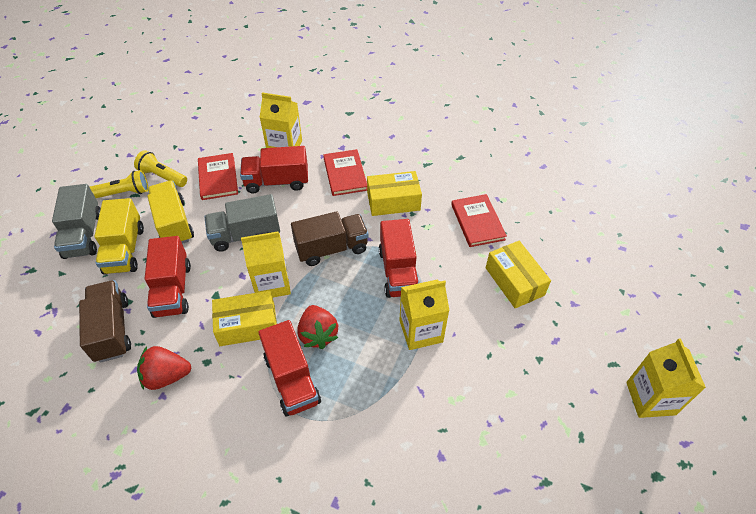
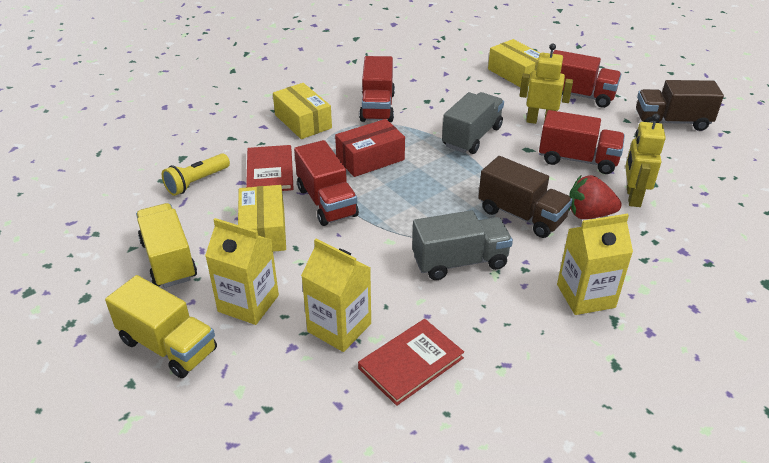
red book: [198,153,238,200] [323,149,367,196] [451,194,507,247] = 3 -> [246,145,294,191] [358,319,464,406] = 2
red box: none = 0 -> [335,119,405,177] = 1
red strawberry: [137,346,191,390] [297,305,338,349] = 2 -> [569,175,622,219] = 1
yellow carton: [241,231,291,297] [260,92,302,148] [399,280,450,350] [626,338,706,418] = 4 -> [205,218,279,325] [301,239,371,352] [557,214,633,315] = 3
yellow flashlight: [90,170,148,198] [134,150,187,187] = 2 -> [162,153,230,196] = 1
yellow robot: none = 0 -> [519,43,573,124] [625,114,666,207] = 2

